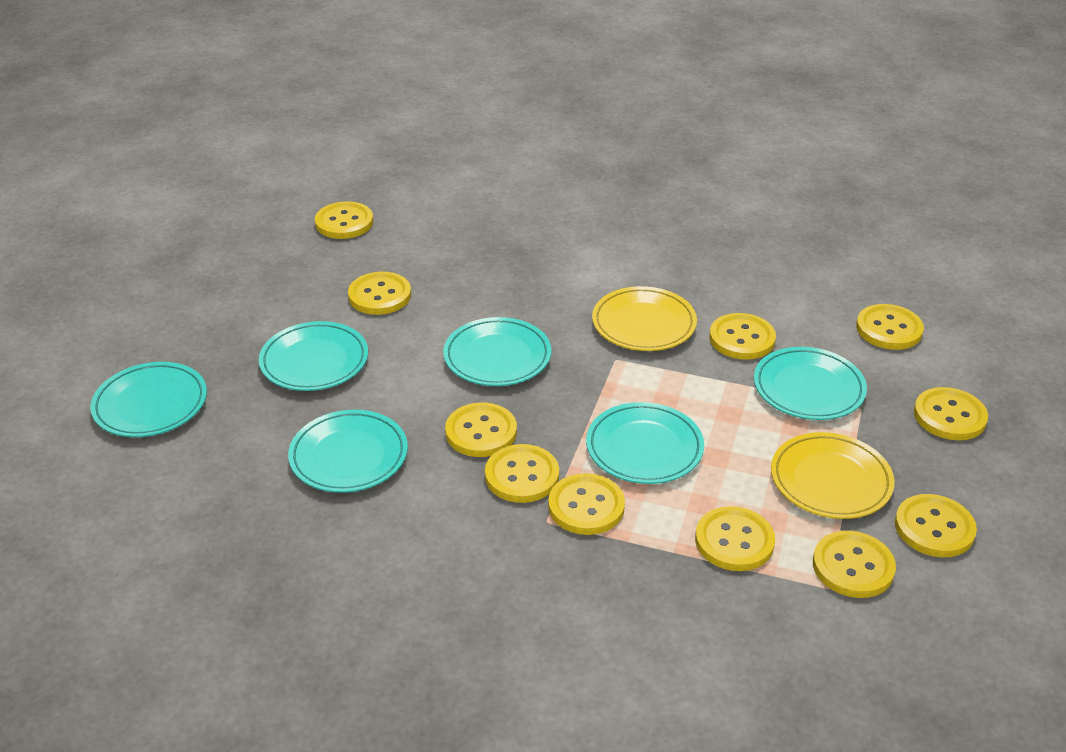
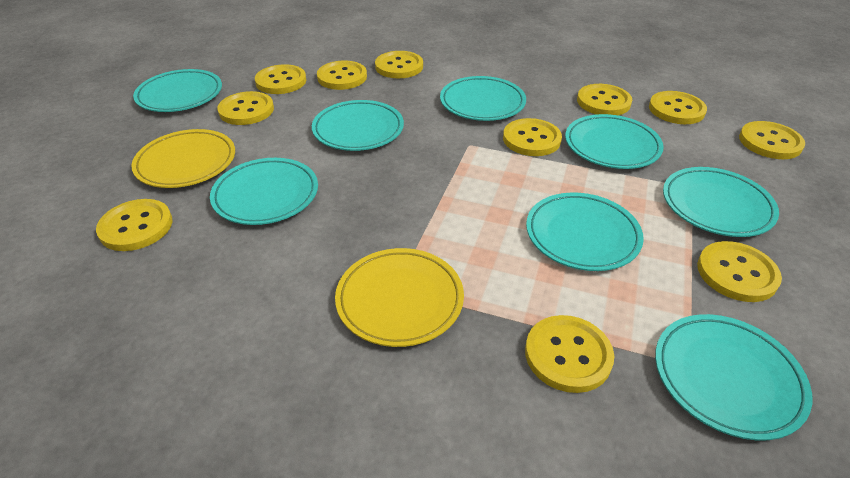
turquoise plate: [90,362,207,437] [259,321,368,391] [288,410,408,493] [443,317,551,386] [586,402,704,484] [754,347,867,420] = 6 -> [133,69,222,112] [210,158,318,225] [312,100,404,151] [440,76,526,121] [526,192,644,271] [565,114,664,169] [655,314,812,441] [663,167,779,237] = 8

